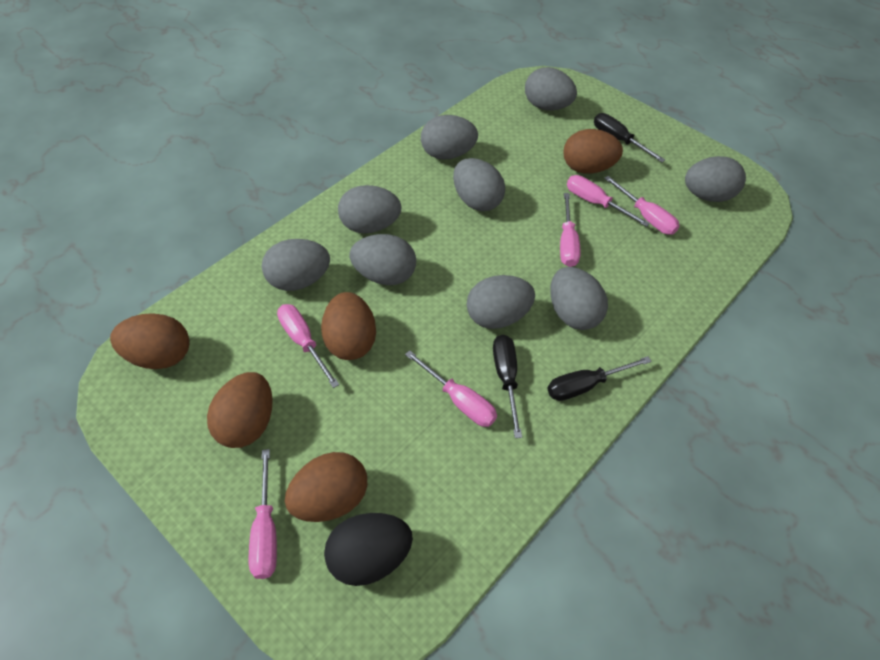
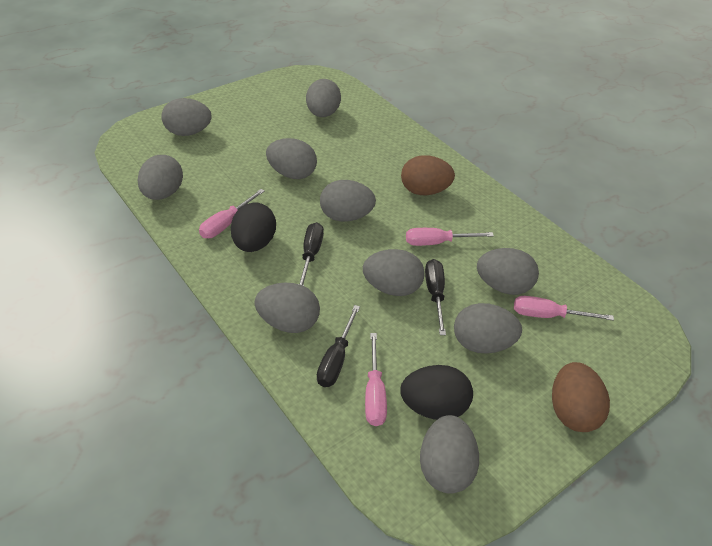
black egg: [324,513,413,586] = 1 -> [231,203,276,252] [400,365,473,420] = 2
brown egg: [110,313,190,369] [207,372,273,448] [285,452,367,522] [321,292,376,360] [563,129,623,174] = 5 -> [401,155,455,195] [552,362,610,432] = 2
grey egg: [262,239,330,291] [338,185,402,233] [350,234,416,285] [421,115,478,160] [453,158,505,211] [467,275,535,329] [525,67,577,110] [550,267,608,330] [685,156,746,202] = 9 -> [137,155,183,200] [161,98,212,136] [254,282,320,333] [266,138,317,179] [306,79,341,117] [320,180,376,221] [363,249,425,296] [420,415,479,494] [454,303,522,354] [477,248,539,295] = 10
pink screwdriver: [249,449,277,579] [277,304,339,388] [405,350,497,427] [560,193,581,267] [567,175,650,227] [604,176,680,235] = 6 -> [199,189,265,238] [365,333,387,426] [406,228,494,246] [514,296,614,321] = 4

